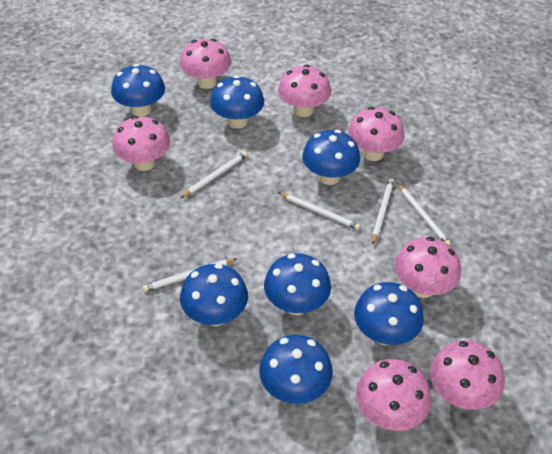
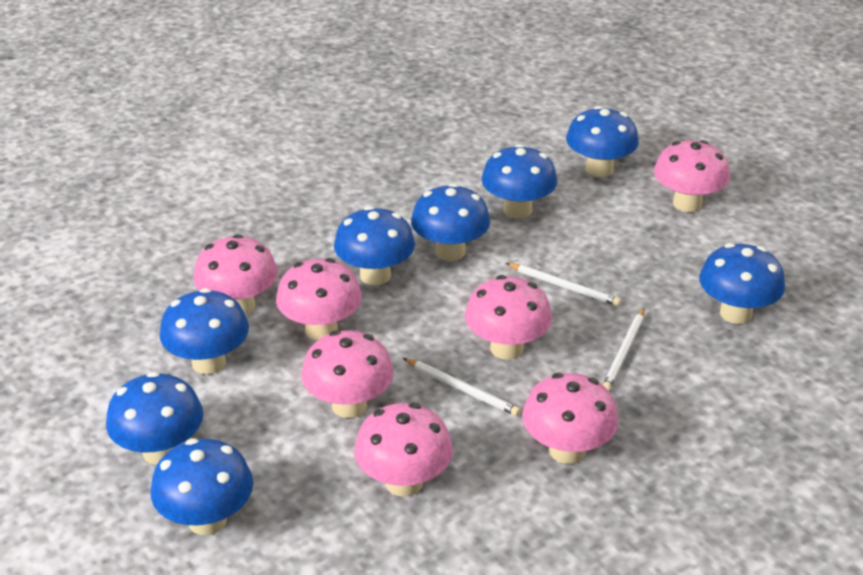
blue mushroom: [111,64,165,117] [180,264,248,326] [210,75,264,129] [259,335,333,404] [264,254,331,315] [302,130,360,185] [354,282,424,345] = 7 -> [106,372,203,465] [151,438,253,535] [159,288,249,374] [334,206,415,285] [411,183,490,261] [482,144,557,219] [566,106,639,177] [699,243,785,324] = 8
white pencil: [142,258,237,292] [181,151,248,198] [279,193,360,230] [372,178,394,244] [397,183,451,245] = 5 -> [403,358,520,416] [506,263,621,306] [603,308,645,391] = 3

